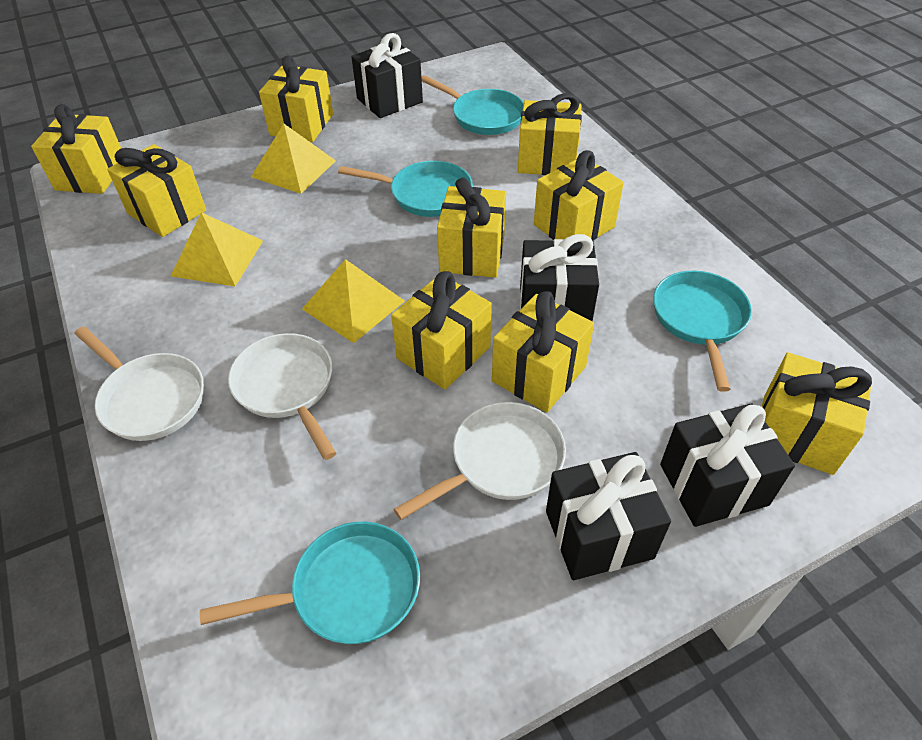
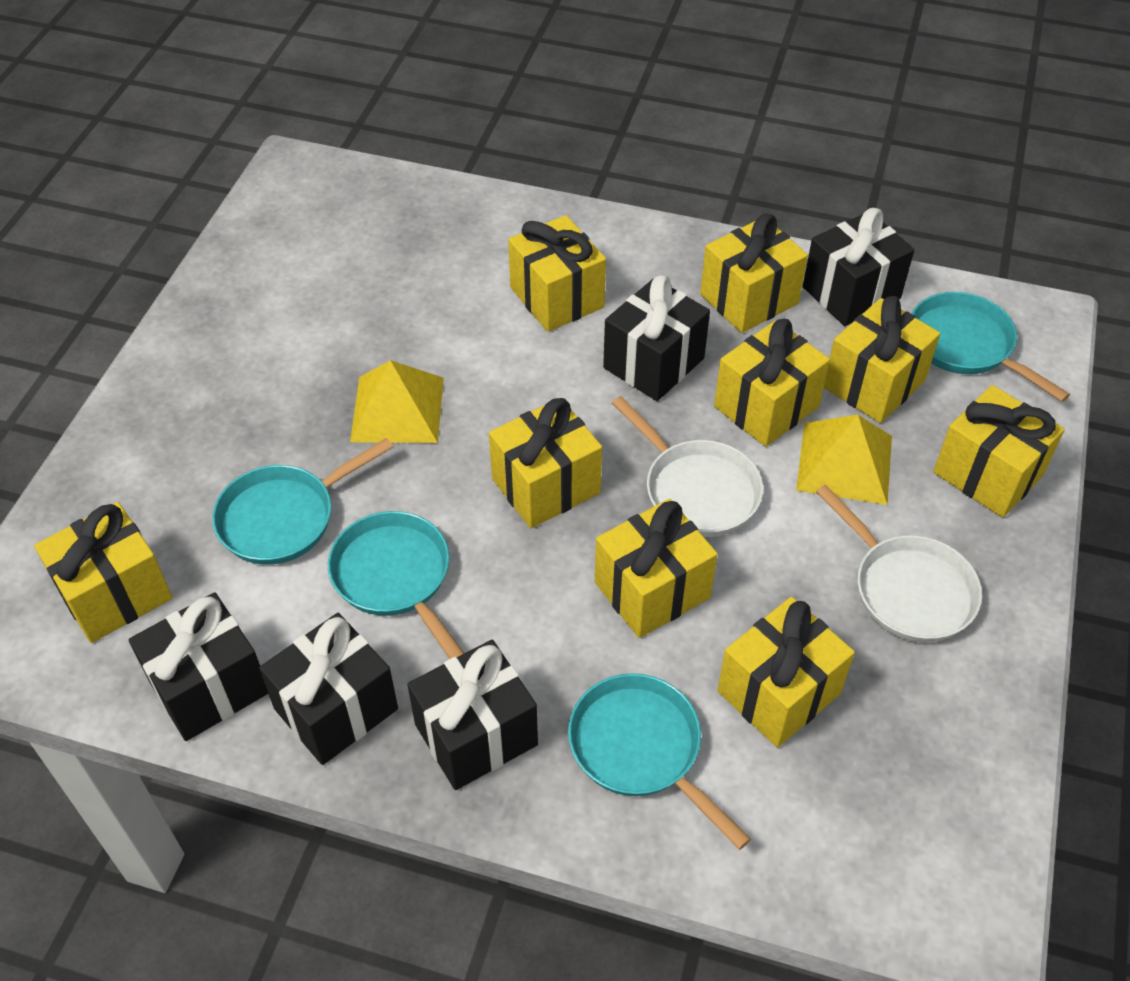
black gift: [351,33,423,118] [520,234,599,321] [546,452,671,580] [660,403,795,527] = 4 -> [129,592,268,741] [259,613,398,765] [407,640,538,790] [603,275,710,401] [803,208,914,326] = 5
white pan: [75,326,204,441] [228,333,336,460] [394,402,566,520] = 3 -> [612,396,763,537] [816,485,982,642] = 2
yellow pyramid: [171,212,263,287] [251,124,336,194] [302,259,405,343] = 3 -> [350,360,444,443] [796,415,892,505] = 2

